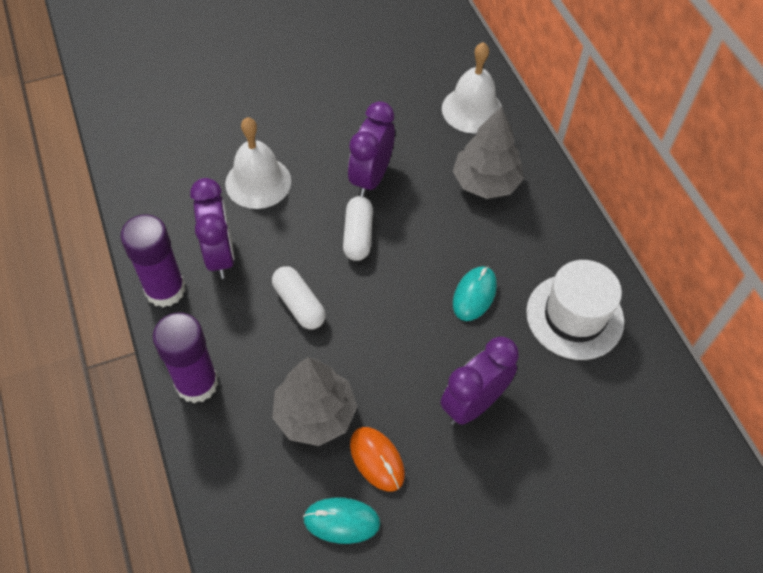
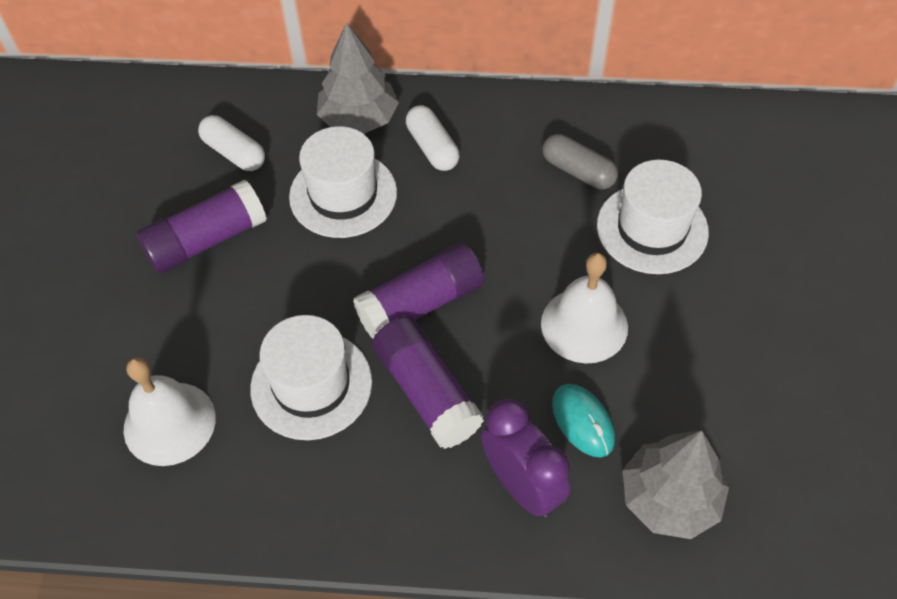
grey capsule: none = 0 -> [542,134,618,189] = 1
orange mouse: [350,427,405,492] = 1 -> none = 0
purple clock: [190,178,235,279] [348,101,395,197] [440,336,519,425] = 3 -> [481,399,570,517] = 1
purple glue stick: [120,214,186,307] [152,313,218,403] = 2 -> [136,180,267,274] [353,243,484,338] [372,316,484,449] = 3
turquoise mouse: [303,497,381,544] [453,266,497,321] = 2 -> [552,384,615,457] = 1
white hat: [526,260,624,360] = 1 -> [250,315,372,440] [289,126,397,238] [597,160,709,274] = 3

